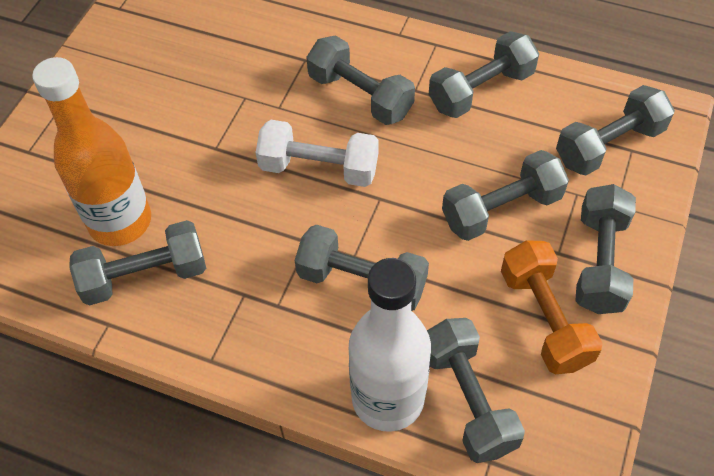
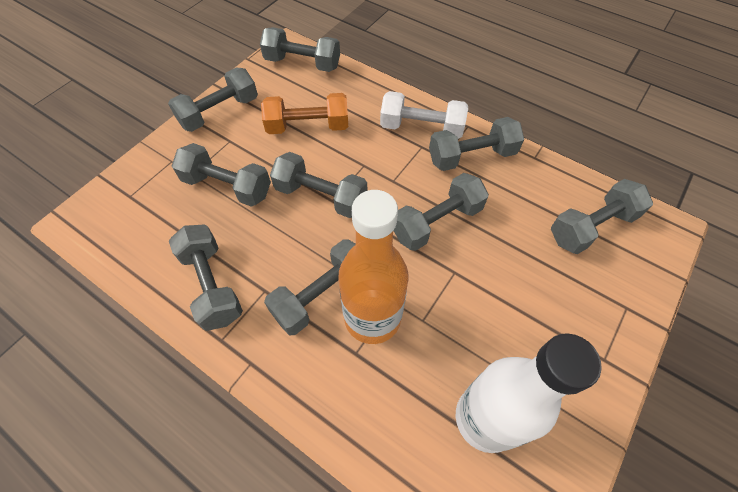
grey dumbbell: [69,220,206,305] [295,225,429,311] [306,36,415,125] [427,318,525,463] [429,31,539,118] [442,150,569,241] [556,85,675,175] [575,184,636,314] = 8 -> [168,68,258,132] [169,225,243,331] [172,143,271,207] [260,27,340,72] [264,239,356,335] [270,152,367,218] [393,173,489,251] [429,117,524,171] [551,179,653,254] = 9

